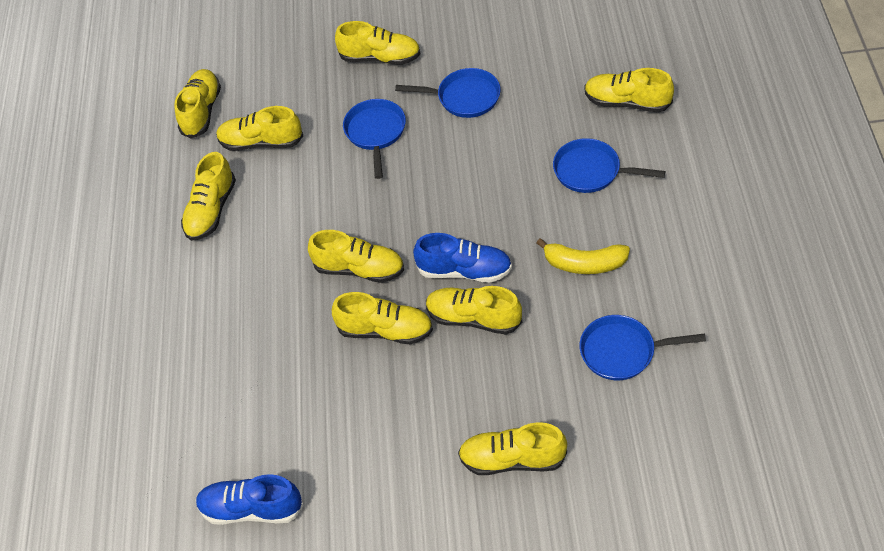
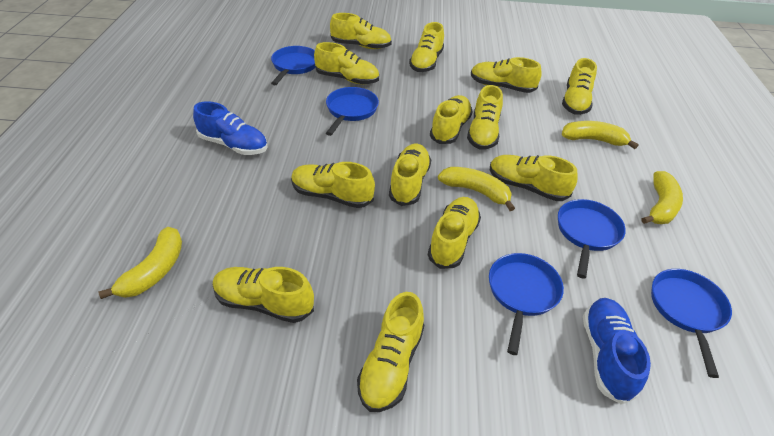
blue pan: [343,99,406,179] [395,68,501,118] [553,138,665,193] [579,315,706,380] = 4 -> [271,46,316,85] [326,87,379,136] [489,253,564,355] [558,199,626,279] [651,269,732,378] = 5
yellow banana: [536,238,630,274] = 1 -> [98,227,182,299] [438,167,515,211] [562,121,638,149] [642,171,683,224] = 4
yellow shoe: [174,69,221,139] [181,152,236,241] [216,106,303,151] [308,230,404,283] [332,292,433,344] [335,21,420,65] [426,286,522,334] [458,422,567,475] [584,68,674,112] = 9 -> [213,267,314,323] [291,162,375,208] [314,42,379,84] [330,13,392,49] [357,292,424,412] [389,144,431,206] [409,22,444,72] [428,197,481,269] [430,95,473,144] [467,85,503,150] [471,57,542,93] [490,155,577,201] [562,58,597,115] = 13

